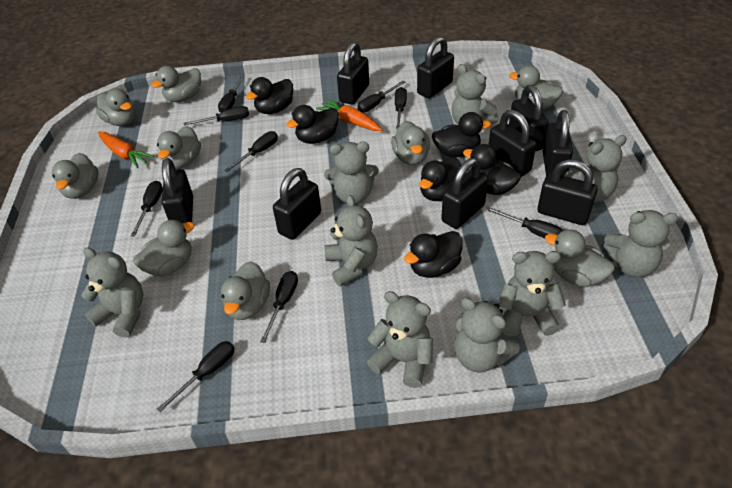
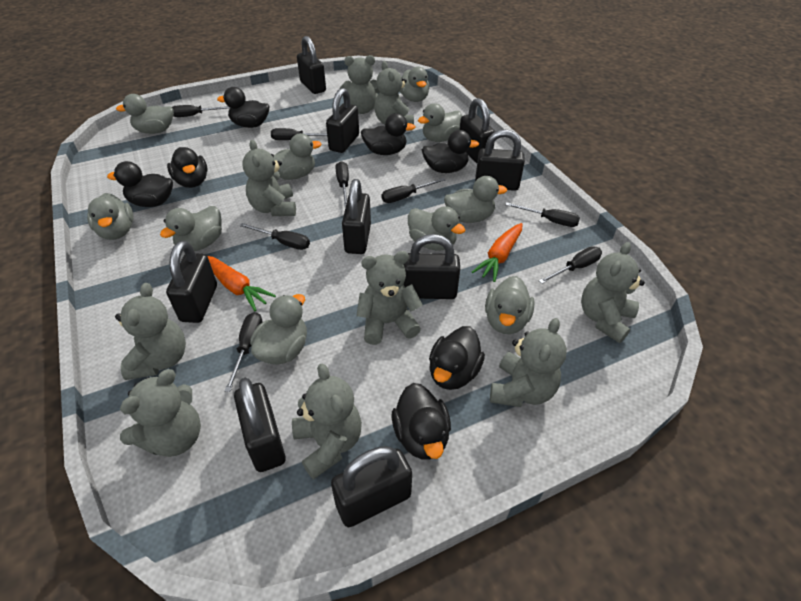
black duck: [246,77,293,114] [286,105,339,144] [404,231,463,278] [419,157,461,201] [432,112,491,157] [463,144,521,195] = 6 -> [107,161,173,207] [167,147,207,188] [217,87,269,128] [361,113,415,155] [392,383,451,460] [422,130,479,173] [429,326,485,390] = 7
black screwdriver: [131,181,163,237] [157,341,235,412] [184,106,249,125] [218,75,245,113] [225,131,278,172] [260,271,298,343] [357,81,405,113] [395,87,407,129] [486,207,562,238] = 9 -> [172,105,230,117] [225,312,263,392] [240,223,310,250] [271,128,327,140] [336,161,349,206] [381,178,445,203] [505,202,580,227] [539,246,602,284] = 8
grey duck: [52,153,98,199] [96,89,136,126] [133,220,195,276] [152,66,201,102] [157,126,201,169] [221,261,270,320] [391,121,430,165] [509,65,563,109] [545,229,615,287] = 9 -> [87,193,133,240] [116,94,174,134] [160,206,222,251] [250,294,307,365] [273,133,322,180] [400,67,430,102] [408,206,465,251] [418,103,462,142] [444,176,507,223] [485,276,535,334] = 10

